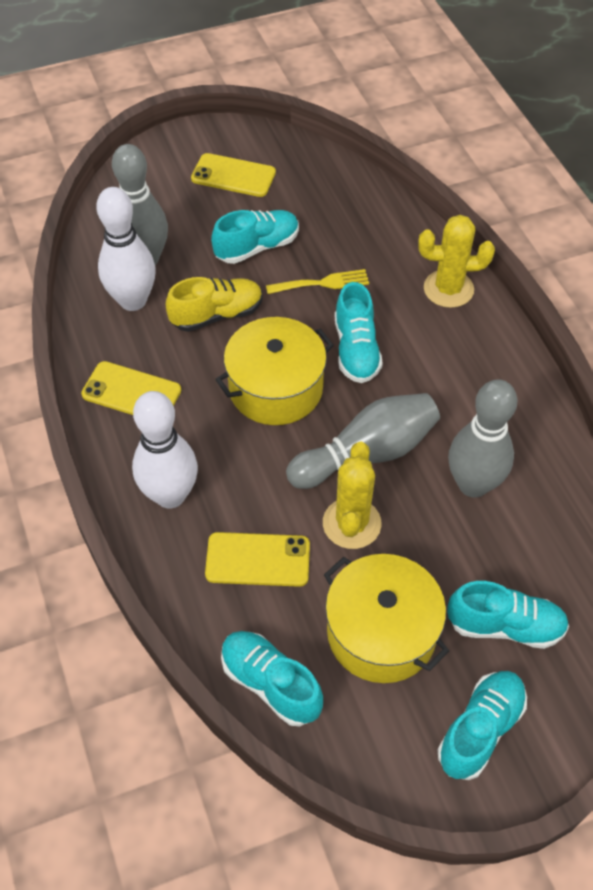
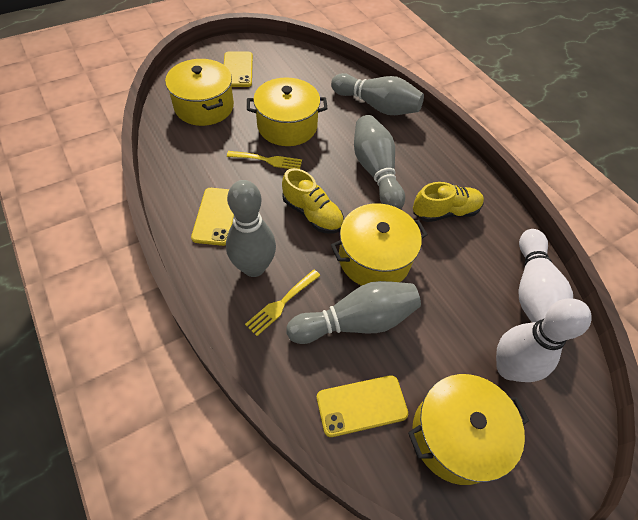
grey bowling pin: [112,144,168,265] [286,393,440,489] [448,379,517,498] = 3 -> [226,180,276,277] [287,281,421,344] [331,73,424,115] [354,115,405,209] = 4
turquoise shoe: [211,210,299,264] [221,631,323,726] [335,282,383,383] [438,671,527,780] [447,581,569,649] = 5 -> none = 0
yellow cactus: [323,442,381,549] [418,215,495,308] = 2 -> none = 0
yellow fork: [266,269,369,294] = 1 -> [227,151,302,169] [245,269,321,336] = 2
yellow pot: [215,317,334,425] [324,554,449,683] = 2 -> [165,59,234,126] [247,78,328,146] [331,203,428,286] [408,374,529,485] = 4
yellow shoe: [166,277,263,332] = 1 -> [282,168,344,233] [413,182,484,222] = 2

